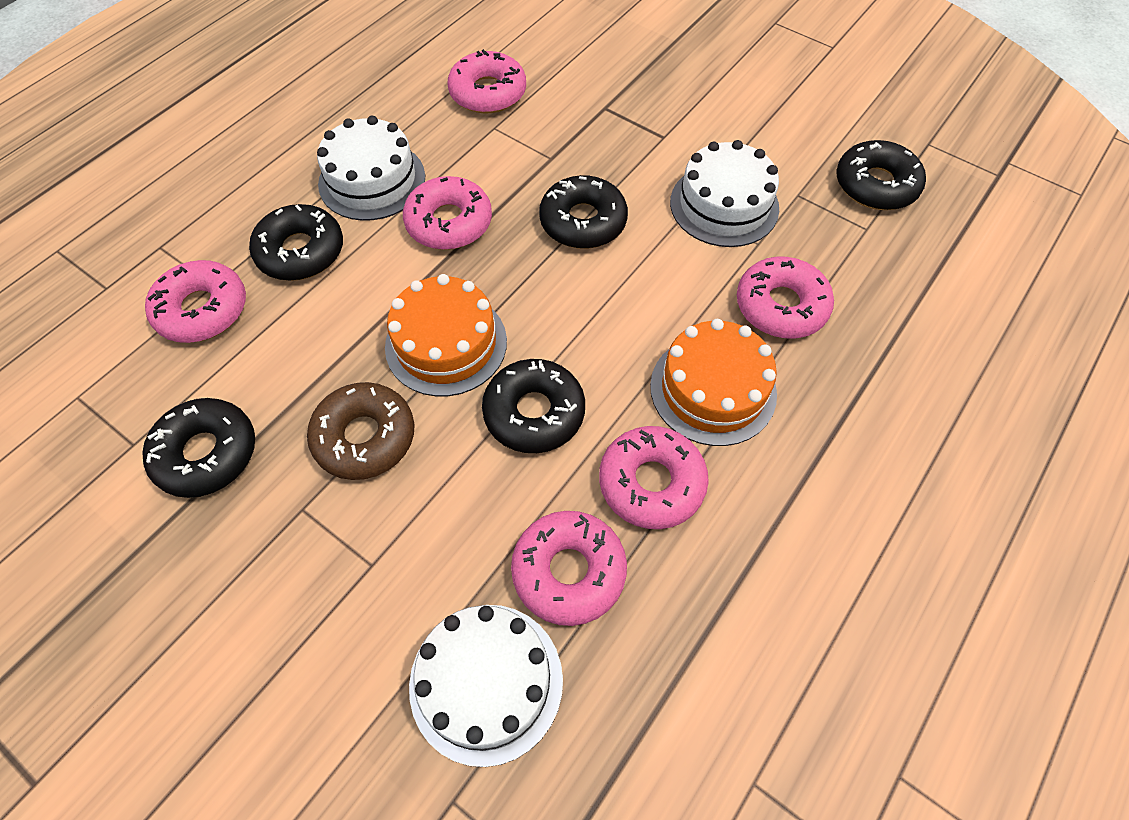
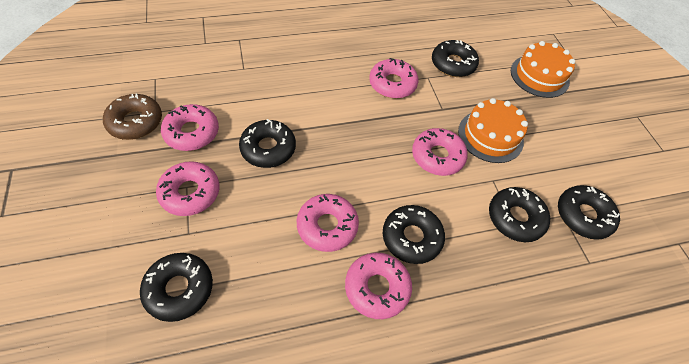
black donut: [142,398,255,498] [249,204,343,281] [482,359,585,453] [539,175,628,249] [836,140,926,210] = 5 -> [140,253,213,322] [239,119,296,168] [383,205,445,264] [432,40,479,77] [489,187,550,242] [558,185,620,240] = 6
white cake: [317,116,425,221] [409,605,563,767] [670,140,779,247] = 3 -> none = 0

